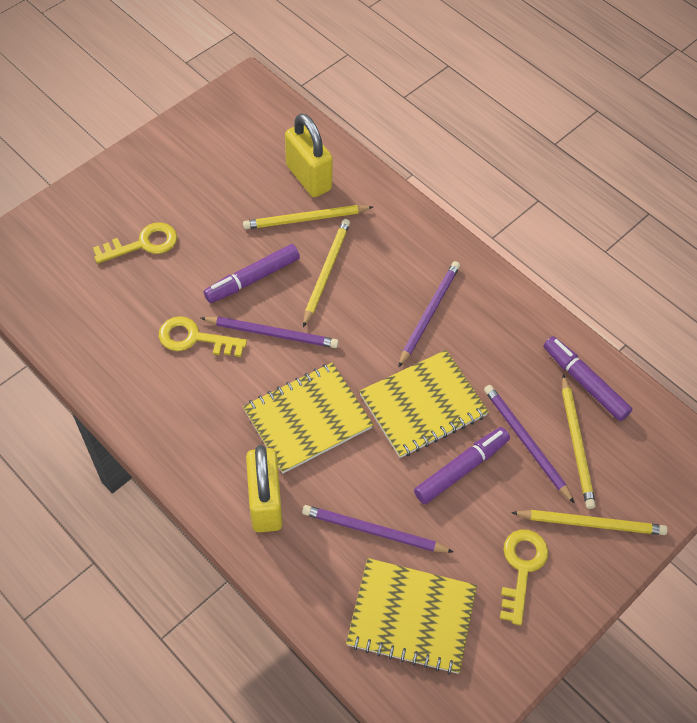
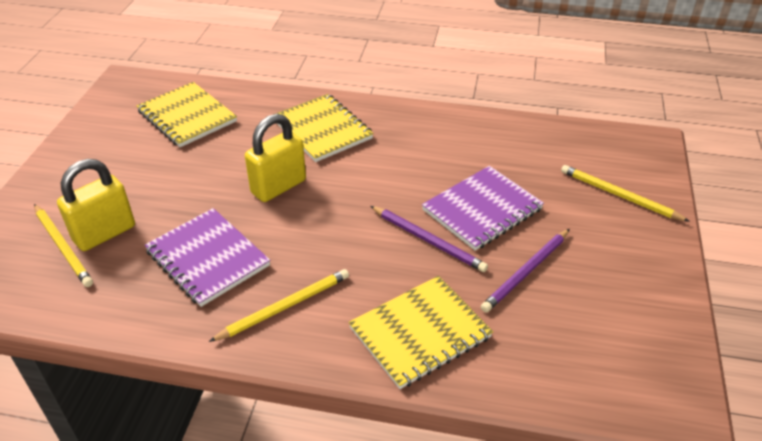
purple marker: [204,244,300,303] [414,427,510,504] [543,336,632,421] = 3 -> none = 0
purple notebook: none = 0 -> [145,208,270,307] [422,166,544,251] = 2
purple pencil: [201,317,339,348] [302,505,453,553] [398,261,460,368] [484,385,575,504] = 4 -> [371,206,488,272] [481,229,570,313] = 2
yellow key: [93,222,177,264] [159,316,247,357] [500,530,548,625] = 3 -> none = 0
yellow pencil: [243,205,373,229] [303,219,350,327] [511,510,668,535] [562,374,596,509] = 4 -> [34,204,93,287] [209,269,349,342] [561,165,690,222] = 3

